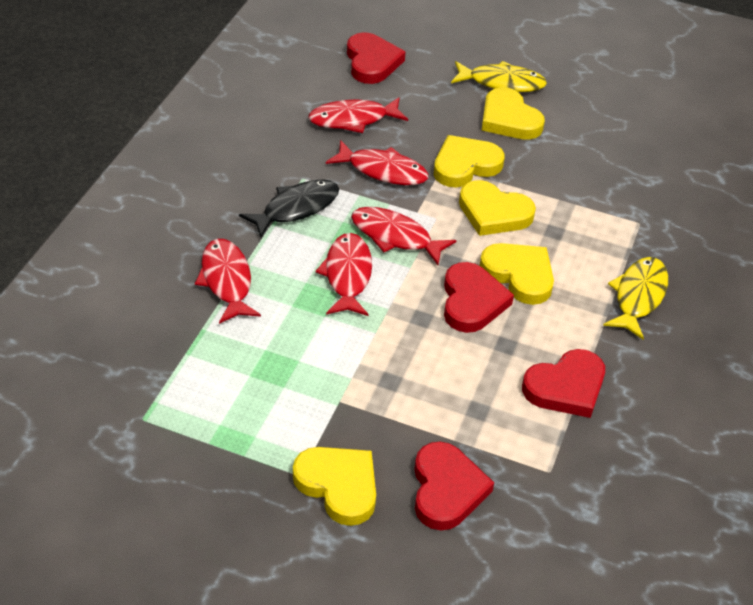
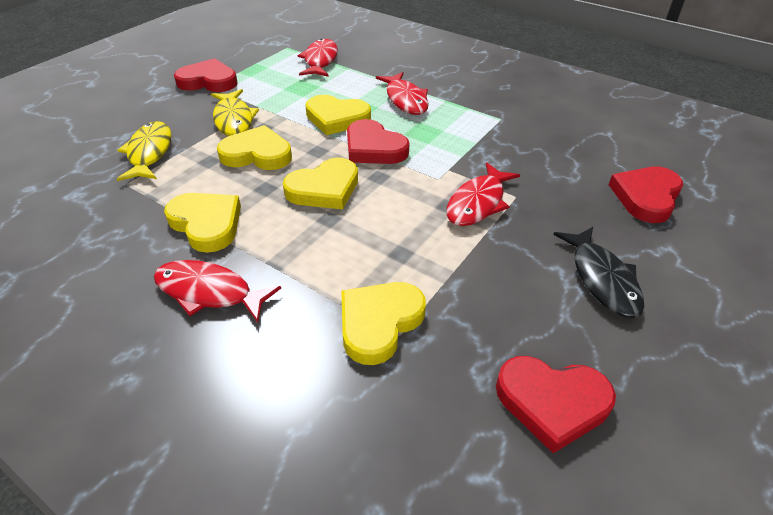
red fish: [195,239,261,324] [308,97,408,133] [315,233,372,316] [326,140,429,185] [351,207,456,265] = 5 -> [154,260,281,323] [297,39,338,77] [376,72,429,115] [446,162,520,226] = 4

